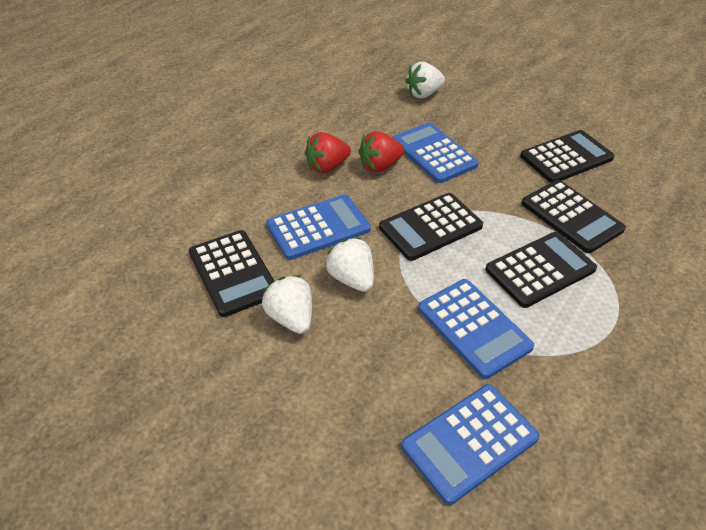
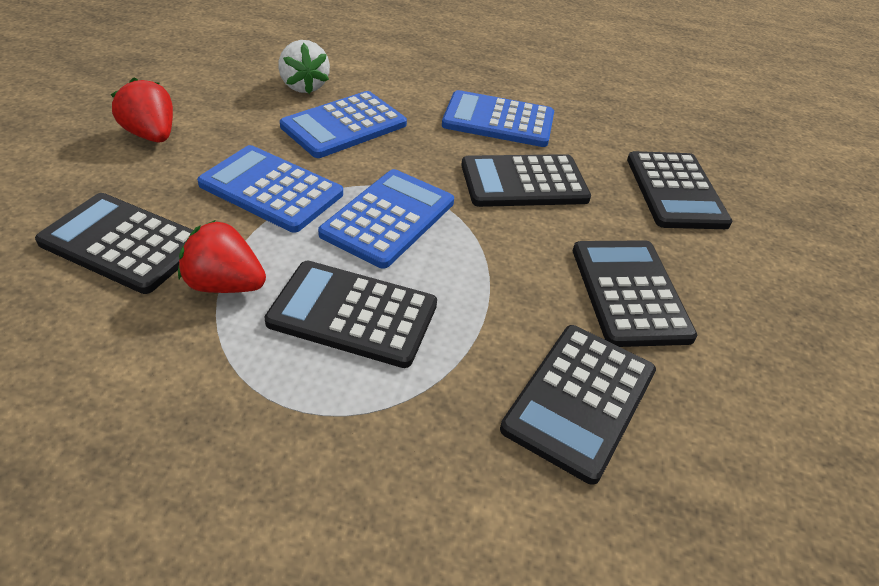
black calculator: [189,230,275,317] [379,193,483,261] [485,232,597,308] [520,130,615,183] [522,180,626,253] = 5 -> [35,193,193,294] [264,261,437,368] [461,154,591,207] [500,325,656,485] [573,240,697,347] [627,151,732,229] = 6
white strawberry: [262,275,312,334] [325,237,374,292] [405,62,445,98] = 3 -> [278,40,330,94] = 1

